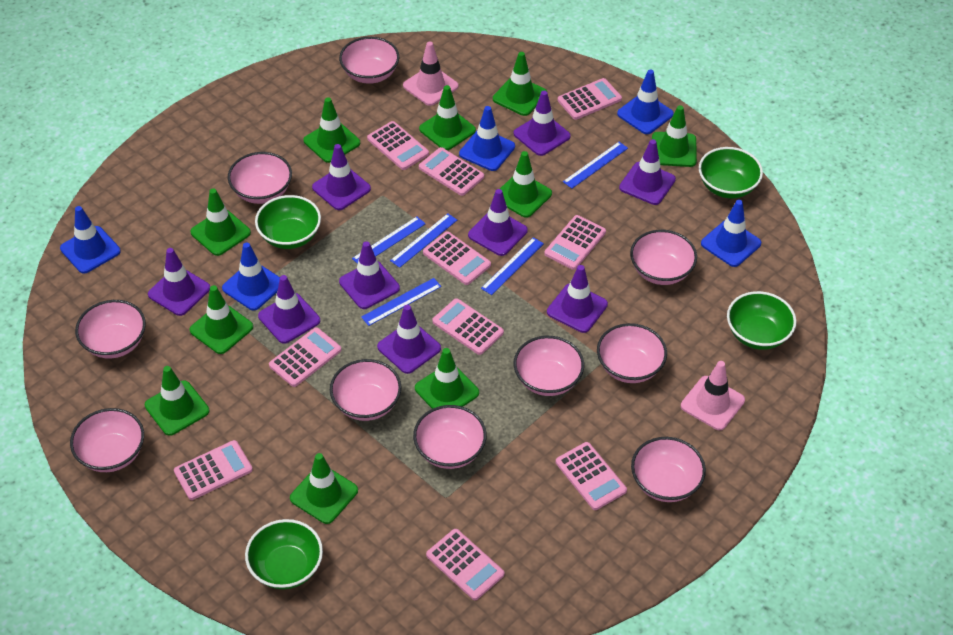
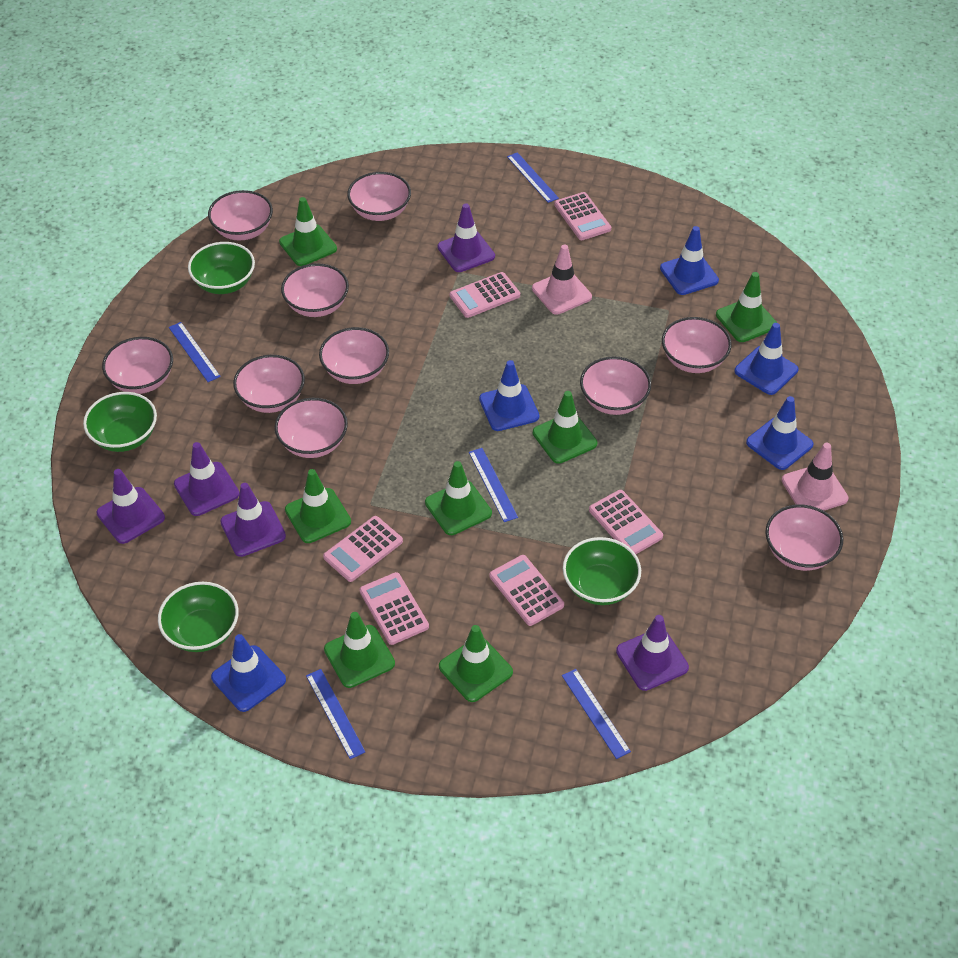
green traffic cone: [145,366,209,436] [190,188,251,256] [190,285,253,354] [290,453,358,524] [303,97,360,163] [415,348,479,409] [419,85,476,150] [493,52,547,116] [500,151,552,218] [652,105,697,167] = 10 -> [279,197,337,266] [285,469,351,543] [324,612,395,688] [425,461,492,535] [439,625,513,702] [533,391,597,464] [716,272,777,342] = 7
pink calculator: [174,440,253,500] [269,327,341,387] [367,121,429,170] [419,147,484,196] [423,231,491,285] [426,529,505,600] [432,298,504,355] [544,215,606,270] [556,442,627,510] [558,78,622,120] = 10 -> [323,516,403,582] [360,572,429,645] [450,272,520,318] [489,555,564,626] [554,192,611,240] [589,490,663,554] = 6
purple traffic cone: [148,248,210,316] [258,275,320,344] [312,144,371,210] [339,241,400,309] [377,305,441,374] [468,189,528,256] [514,91,571,156] [547,265,608,333] [619,139,676,205] = 9 -> [97,469,165,544] [174,442,239,516] [220,483,286,557] [438,203,495,272] [616,615,689,691] = 5

